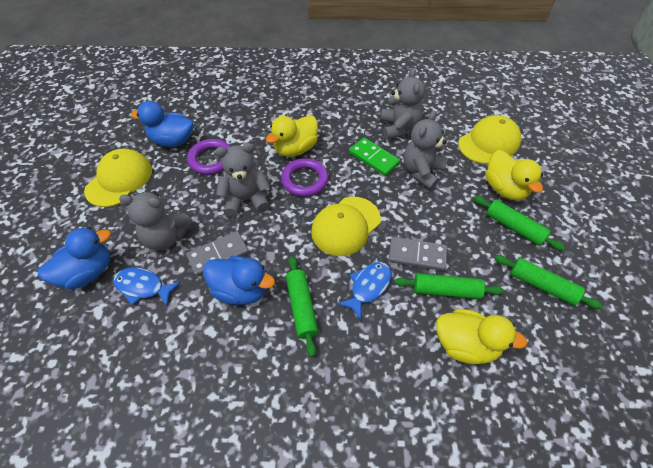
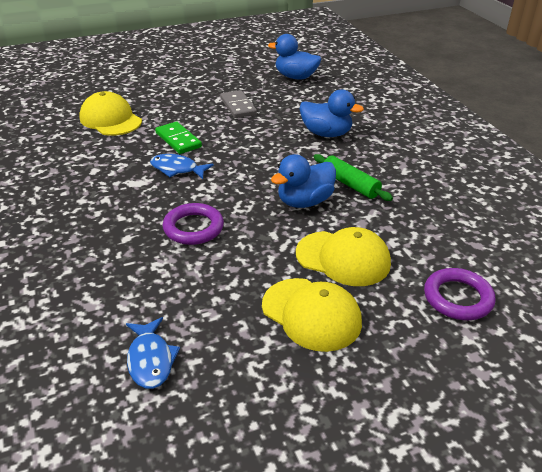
green rolling pin: [286,256,318,357] [395,273,504,299] [474,196,565,251] [494,255,603,309] = 4 -> [314,154,393,201] = 1
grey domino: [186,231,249,276] [388,237,447,271] = 2 -> [220,90,257,118] = 1
grey teddy bear: [119,191,193,250] [215,143,270,217] [381,68,425,140] [404,110,448,190] = 4 -> none = 0
yellow duck: [266,115,318,157] [436,309,527,364] [485,150,543,200] = 3 -> none = 0

